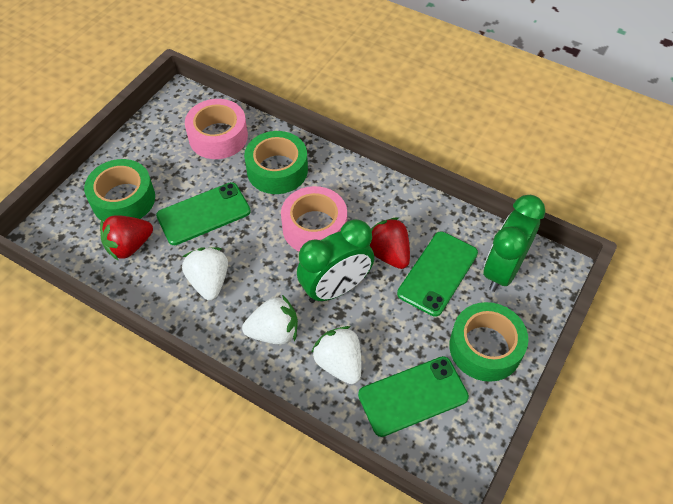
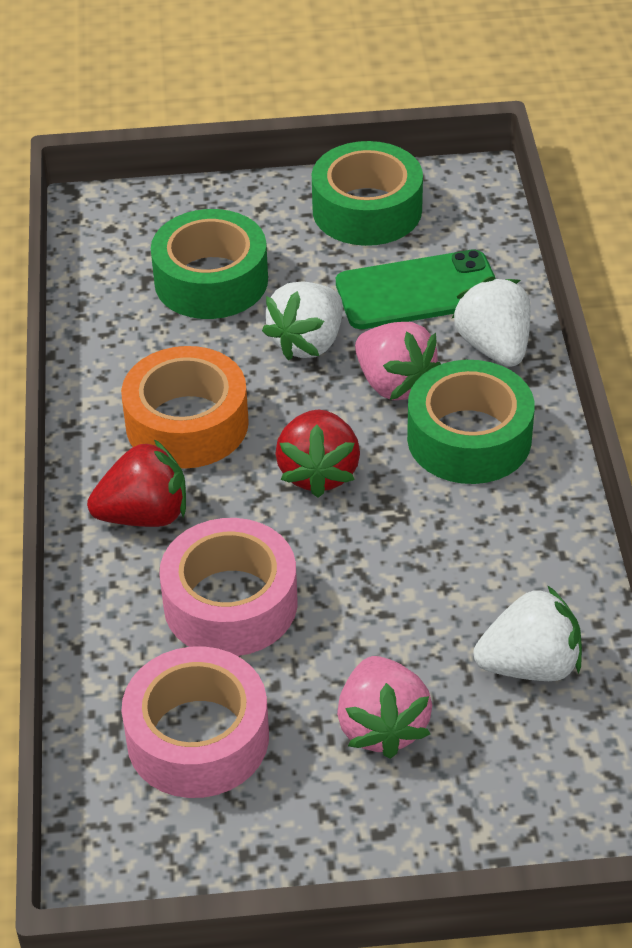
green clock: [297,219,374,303] [483,195,545,292] = 2 -> none = 0
green phone: [156,182,251,245] [358,356,469,437] [397,232,478,317] = 3 -> [336,249,496,329] = 1
orange tape: none = 0 -> [121,346,249,469] = 1
pink strawberry: none = 0 -> [337,656,432,759] [355,322,441,400] = 2

